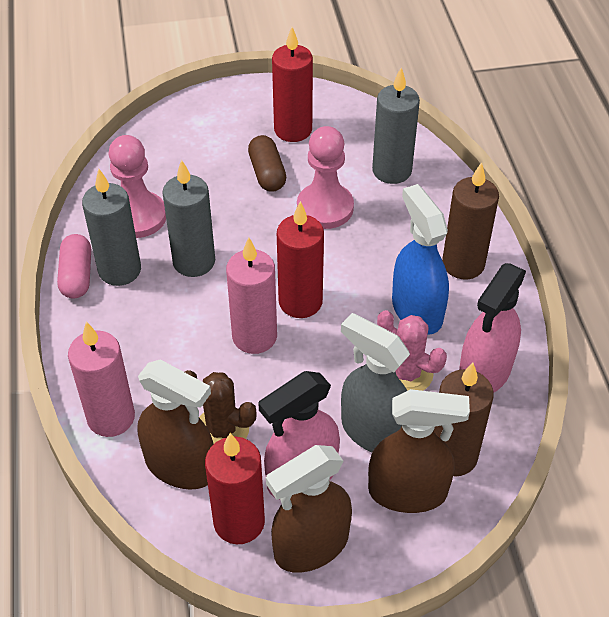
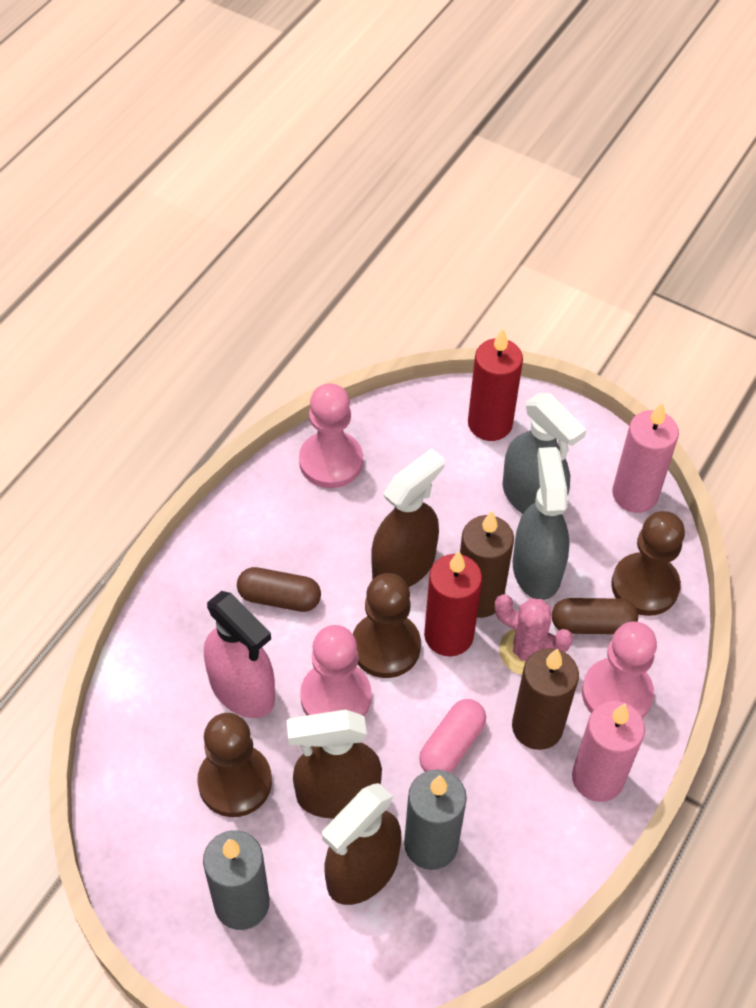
blue spray bottle: [392,184,449,335] = 1 -> none = 0
brown cactus: [185,370,257,444] = 1 -> none = 0
brown capsule: [248,135,286,192] = 1 -> [237,567,321,612] [552,598,638,634] = 2
brown pawn: none = 0 -> [197,713,272,817] [353,573,421,678] [611,511,685,616] = 3
grey candle: [82,169,141,286] [162,160,215,277] [372,68,420,184] = 3 -> [203,830,270,930] [404,769,467,870] = 2
grey spray bottle: [341,313,410,452] = 1 -> [502,393,586,514] [513,447,570,600] = 2
pink pawn: [109,135,166,238] [297,126,354,229] = 2 -> [299,383,363,488] [300,625,372,716] [582,621,657,718] = 3
pink spray bottle: [258,371,340,500] [459,263,526,392] = 2 -> [204,591,275,718] = 1
red candle: [205,433,265,544] [272,27,313,142] [277,201,324,318] = 3 -> [424,551,482,657] [468,328,523,441] = 2

